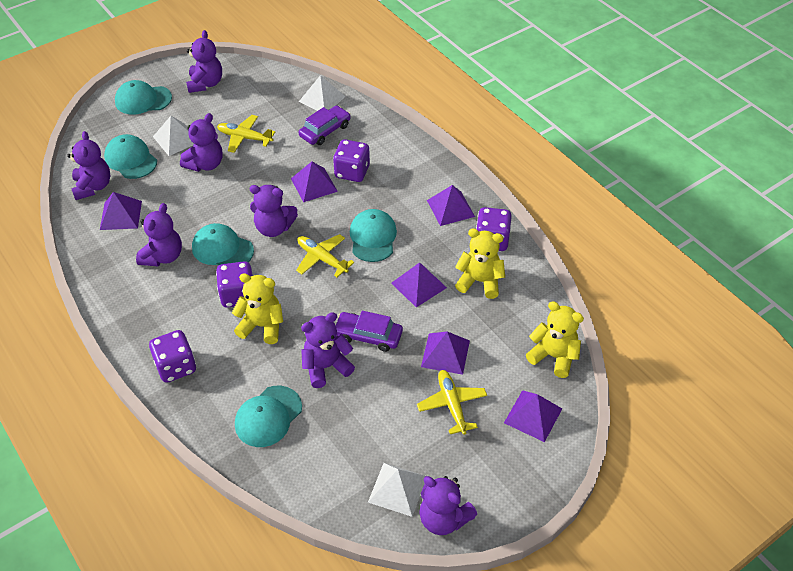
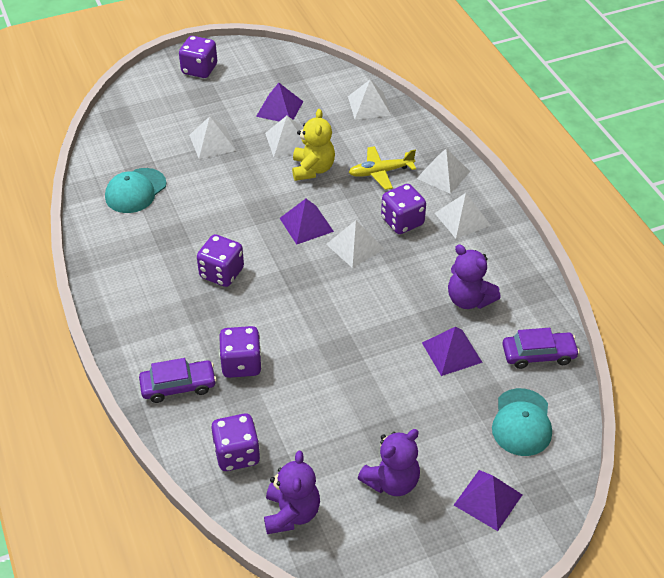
purple dice: [149,330,196,383] [216,261,253,308] [333,139,370,182] [476,207,512,251] = 4 -> [179,36,217,78] [197,234,244,287] [211,413,260,471] [219,326,262,378] [381,184,426,234] = 5
purple pyramid: [100,192,142,230] [291,162,338,202] [391,262,447,307] [421,332,470,375] [427,185,475,226] [504,390,562,442] = 6 -> [256,83,304,121] [280,199,334,245] [422,327,483,376] [454,470,522,531] = 4
purple teddy bear: [67,131,111,200] [136,203,182,266] [180,113,222,172] [186,30,222,93] [249,185,298,237] [301,312,355,388] [419,476,477,535] = 7 -> [264,451,320,534] [358,429,420,496] [448,244,501,309] = 3
turquoise cap: [104,134,157,179] [115,80,172,115] [192,223,254,265] [235,386,302,447] [350,209,397,262] = 5 -> [105,168,166,213] [492,388,552,456] = 2
white pyramid: [153,116,194,156] [299,75,346,111] [368,463,425,517] = 3 -> [189,116,236,159] [265,116,305,157] [326,220,384,268] [348,80,391,120] [417,149,470,194] [435,193,491,239] = 6
yellow plane: [217,115,275,153] [296,234,354,277] [417,370,487,435] = 3 -> [349,146,416,190] = 1
yellow teddy bear: [232,273,283,344] [455,228,505,299] [526,301,584,378] = 3 -> [292,109,335,181] = 1

